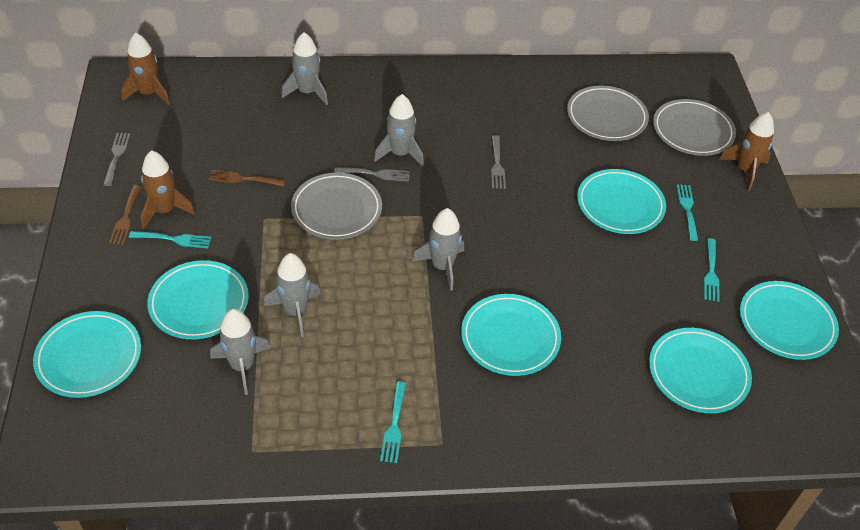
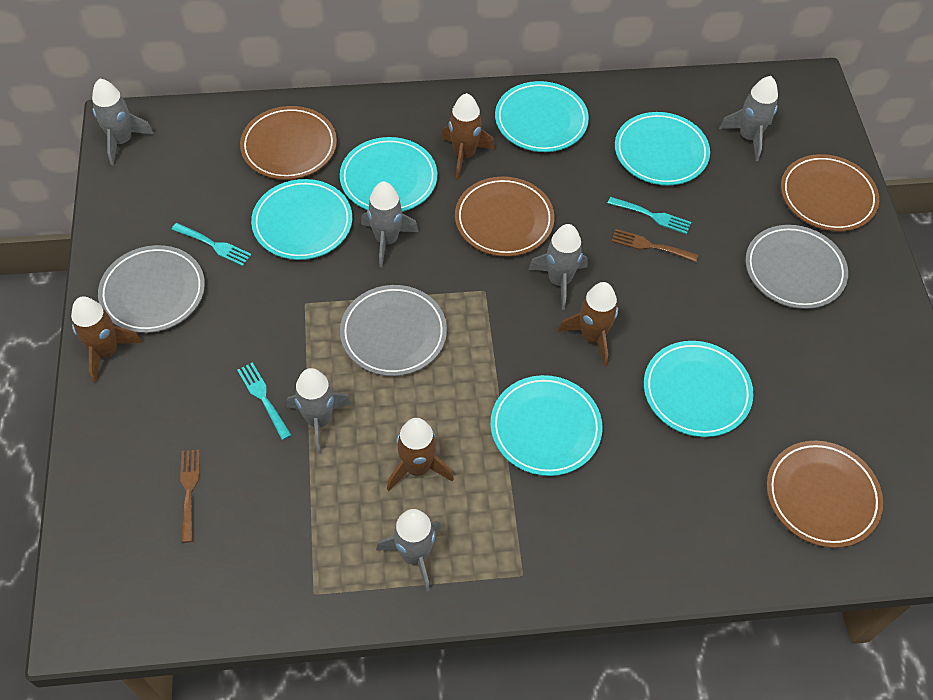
brown plate: none = 0 -> [240,106,337,180] [455,177,554,257] [767,441,883,548] [781,154,879,231] = 4
brown rocket: [121,33,170,105] [141,150,195,229] [719,112,774,190] = 3 -> [71,297,142,383] [387,418,453,491] [441,93,495,179] [558,282,618,367] = 4
grey fork: [103,133,130,186] [334,167,410,182] [491,135,506,189] = 3 -> none = 0
grey rocket: [210,309,271,395] [264,253,321,337] [281,32,328,105] [374,94,424,167] [412,208,464,291] = 5 -> [92,78,154,165] [287,368,352,454] [361,181,419,267] [376,509,441,591] [528,224,588,310] [719,76,778,161] = 6
turquoise fork: [129,231,211,248] [380,381,406,463] [676,185,698,241] [704,238,720,302] = 4 -> [171,223,252,266] [237,362,291,440] [608,197,691,234] = 3

